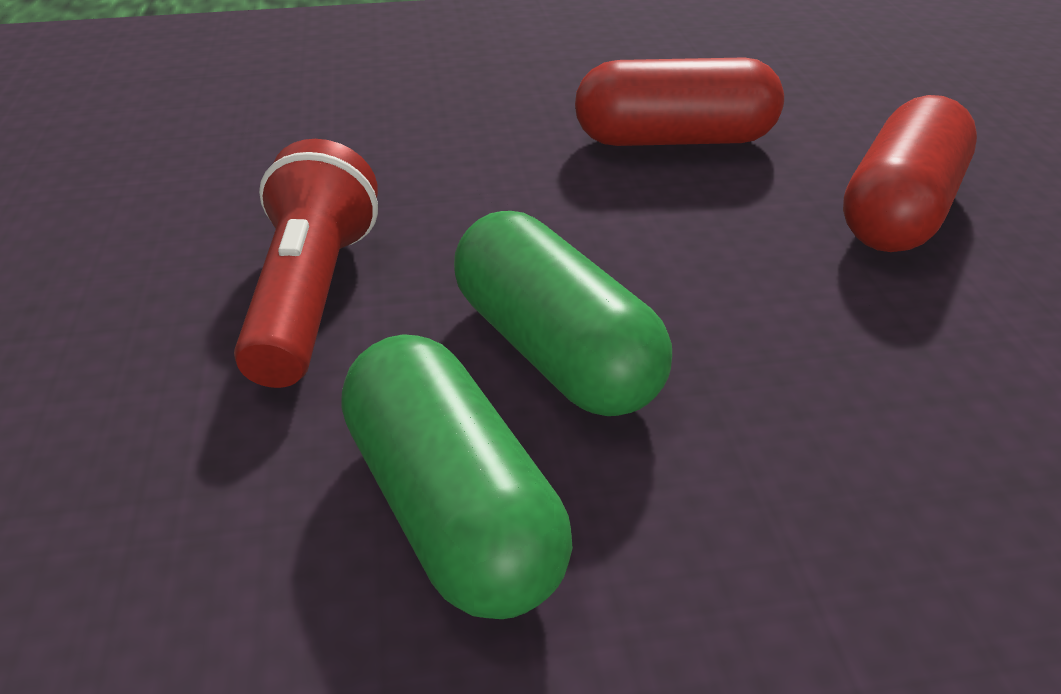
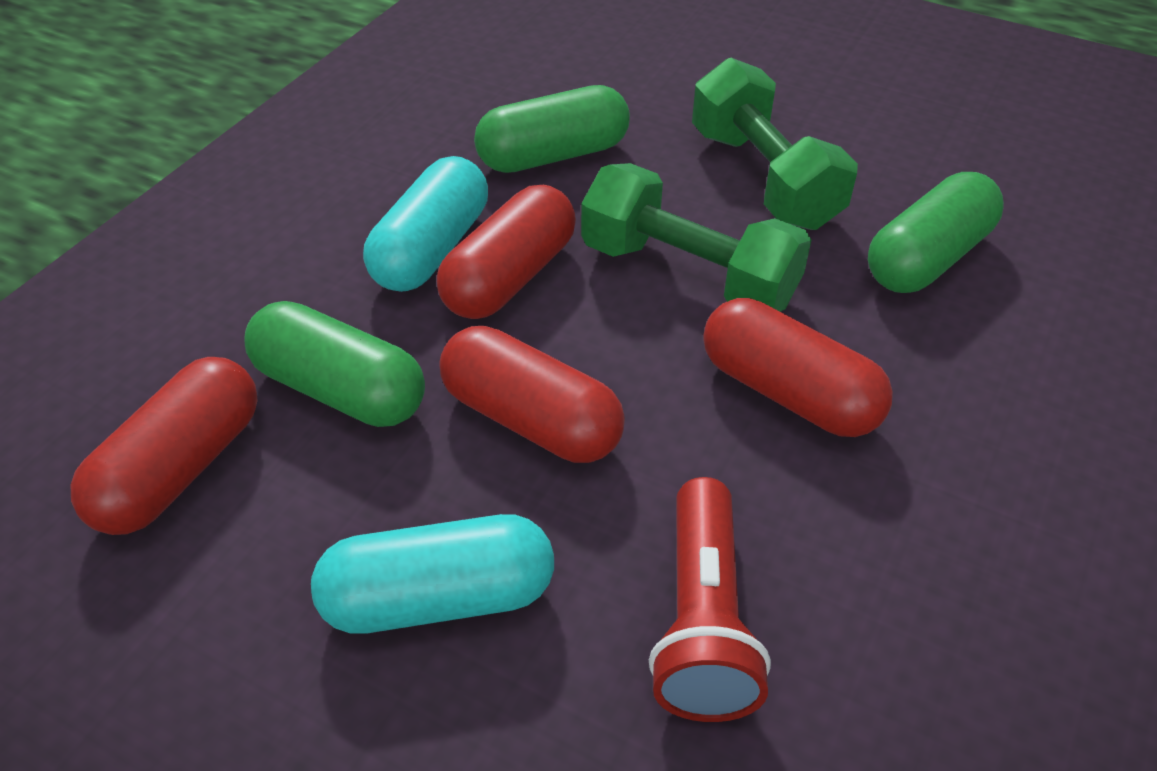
green capsule: [341,334,573,619] [454,211,672,416] = 2 -> [244,301,425,427] [474,85,630,173] [868,172,1004,293] = 3
green dumbbell: none = 0 -> [581,163,811,312] [692,58,858,230] = 2
red capsule: [575,57,784,146] [843,95,977,252] = 2 -> [71,357,258,535] [437,185,576,319] [440,326,625,463] [703,298,893,437] = 4
turquoise capsule: none = 0 -> [311,514,554,634] [363,156,488,292] = 2

